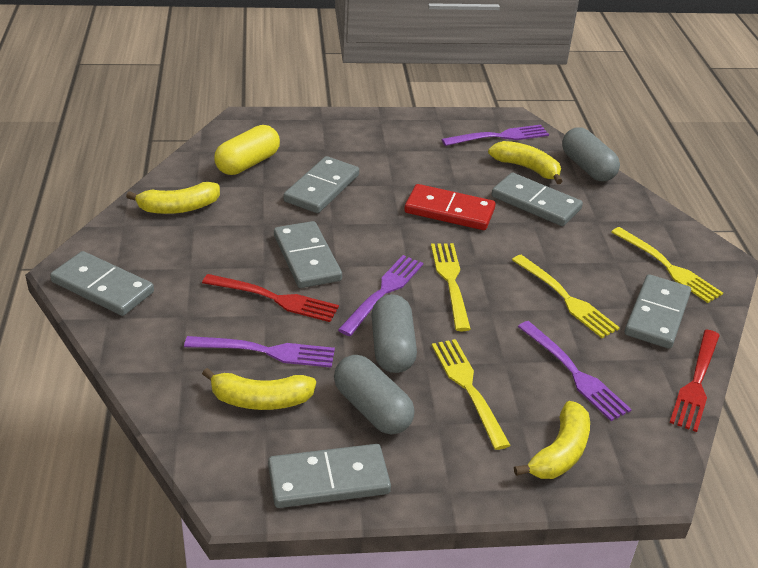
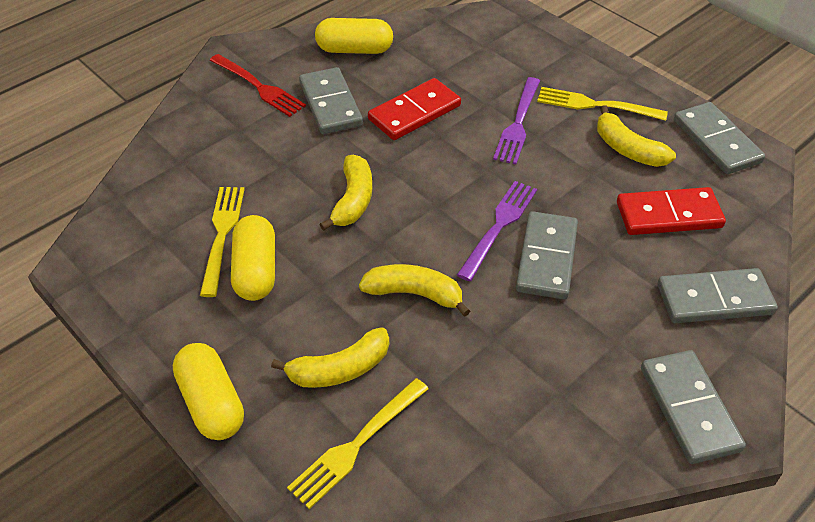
grey capsule: [334,355,414,434] [371,294,417,373] [562,127,620,181] = 3 -> none = 0
grey domino: [50,251,154,316] [268,444,391,508] [274,221,342,288] [283,156,359,213] [492,173,583,226] [625,274,691,349] = 6 -> [299,67,363,134] [516,211,578,299] [641,350,746,464] [658,268,778,323] [674,102,765,174] = 5
purple fork: [184,336,335,368] [338,255,423,336] [441,125,549,146] [518,321,632,421] = 4 -> [457,181,537,281] [493,77,540,164] = 2
red domino: [404,184,496,230] = 1 -> [368,78,461,140] [617,187,726,235] = 2
red fork: [202,274,339,322] [669,330,720,432] = 2 -> [209,54,306,117] = 1
yellow capsule: [214,125,280,175] = 1 -> [173,343,244,440] [231,215,275,301] [315,18,393,54] = 3
yellow fork: [431,243,471,331] [432,339,511,450] [512,255,620,338] [611,227,723,303] = 4 -> [200,187,245,297] [287,378,429,509] [537,87,668,121] = 3

